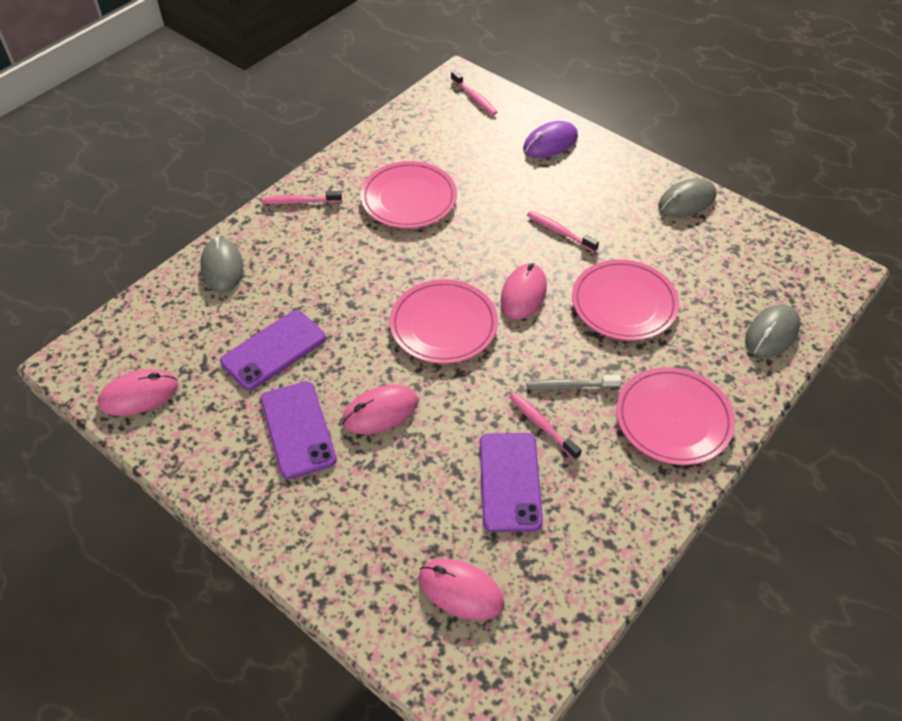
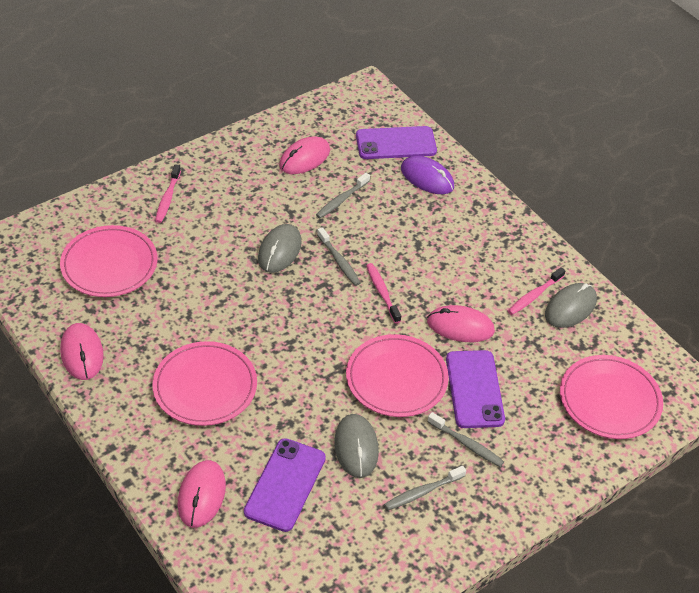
grey toothbrush: [526,375,621,390] = 1 -> [316,173,370,218] [317,227,360,286] [384,466,466,511] [428,412,504,467] = 4
pink toothbrush: [262,191,342,204] [451,71,497,115] [509,392,582,460] [527,211,599,252] = 4 -> [155,165,181,223] [366,263,401,323] [507,267,566,315] = 3

